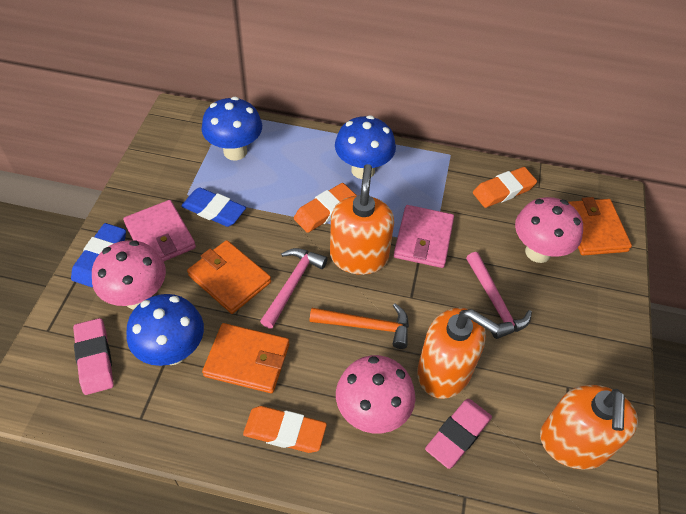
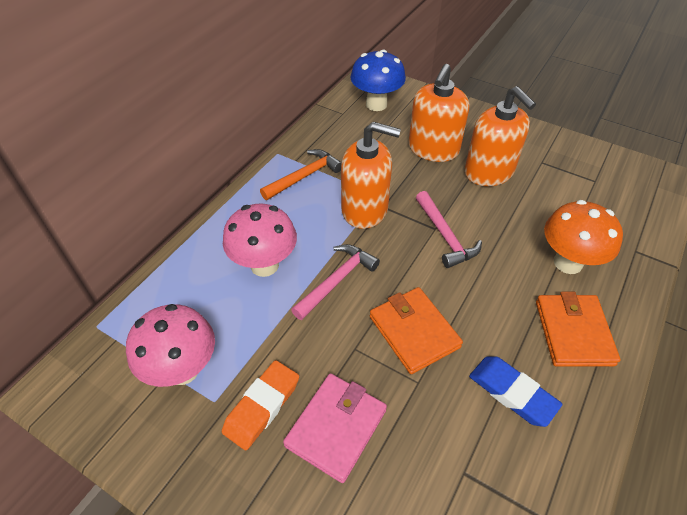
blue eraser: [71,223,126,287] [181,187,246,227] = 2 -> [469,356,562,427] = 1
blue mushroom: [126,294,204,366] [201,97,262,160] [335,115,396,179] = 3 -> [350,50,406,111] = 1
orange eraser: [243,406,327,453] [294,183,357,233] [473,167,537,208] = 3 -> [222,360,299,451] = 1
orange mushroom: none = 0 -> [544,200,623,274] = 1
orange wallet: [187,240,271,314] [202,323,289,393] [568,197,632,256] = 3 -> [370,287,463,374] [536,292,621,367] = 2
pink eraser: [73,318,114,395] [425,399,492,469] = 2 -> none = 0
pink mushroom: [92,240,166,309] [336,355,415,433] [515,197,583,263] = 3 -> [126,304,215,387] [223,204,297,277] = 2
pink wallet: [123,200,196,261] [394,205,454,268] = 2 -> [283,373,387,483] = 1

